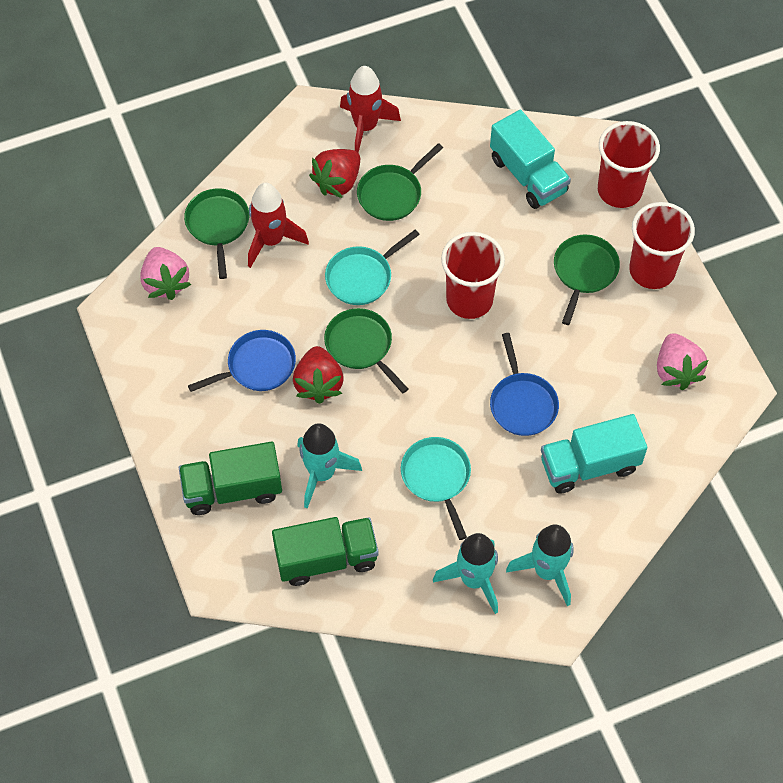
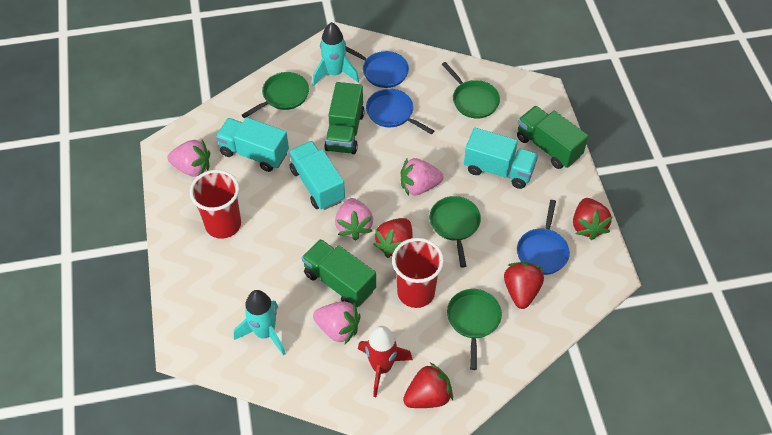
blue pan: [188,330,296,392] [490,333,559,436] = 2 -> [345,46,409,88] [366,89,434,134] [517,200,570,275] = 3
green truck: [179,442,282,515] [272,517,379,586] = 2 -> [302,239,376,307] [324,82,365,154] [517,106,588,169] = 3
pink strawberry: [140,247,191,300] [657,333,708,390] = 2 -> [167,140,210,177] [313,301,361,344] [335,198,373,240] [401,158,444,196] = 4
red cup: [441,232,505,319] [598,121,660,208] [629,202,695,289] = 3 -> [190,170,241,239] [392,238,444,308] = 2
red rocket: [248,183,309,268] [340,66,401,153] = 2 -> [358,326,413,397] = 1
red strawberry: [293,346,344,404] [309,149,360,198] = 2 -> [373,218,412,258] [403,363,453,408] [504,262,544,309] [573,198,613,240] = 4
turquoise pan: [325,230,420,305] [401,437,471,540] = 2 -> none = 0
turquoise rocket: [297,423,362,509] [433,533,498,614] [506,524,574,606] = 3 -> [234,290,286,356] [312,22,359,86] = 2
turquoise truck: [490,110,571,209] [541,414,647,494] = 2 -> [215,117,289,172] [289,141,345,210] [464,128,538,189] = 3

